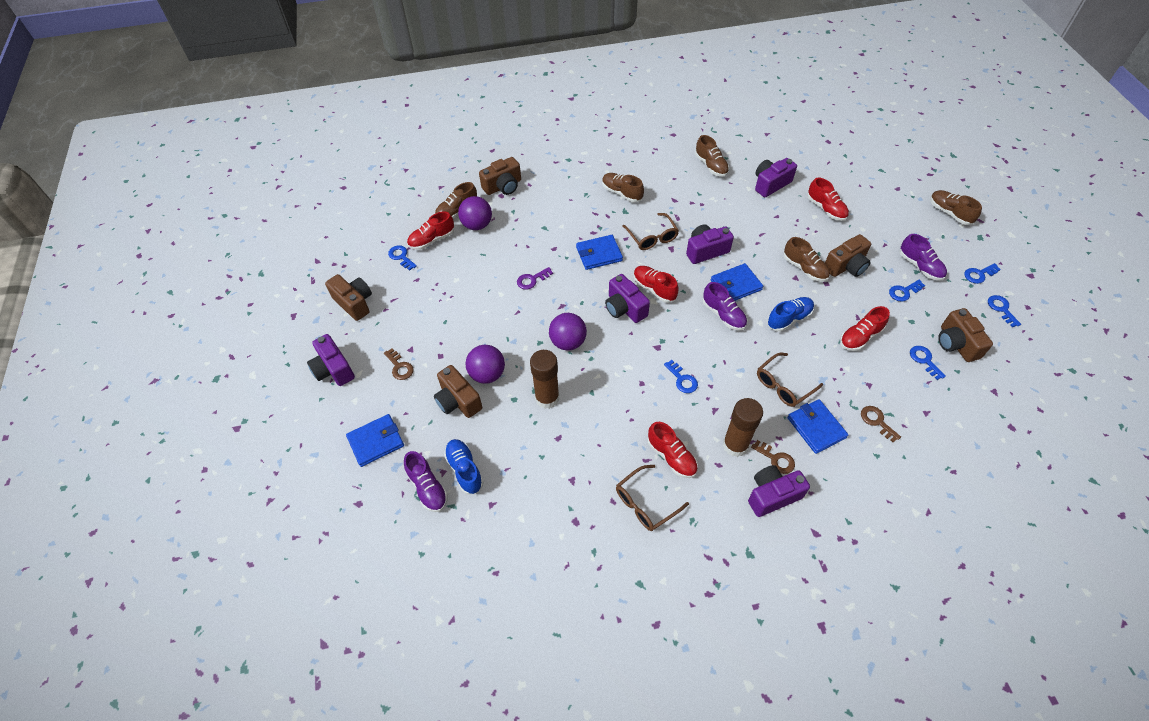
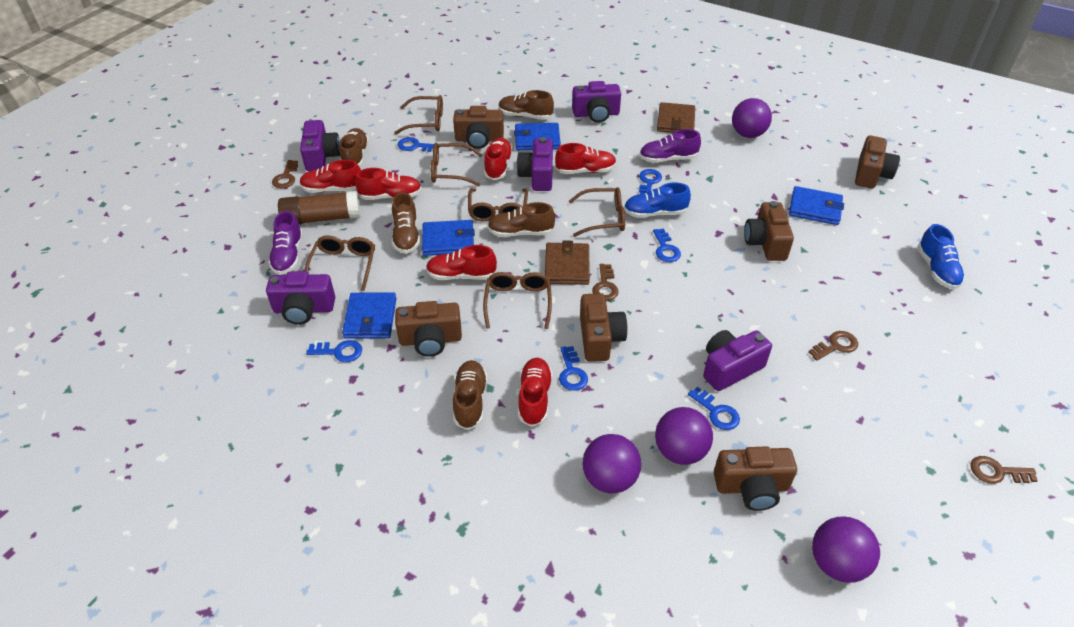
brown camera: [325,274,372,321] [434,365,482,418] [479,157,521,195] [825,234,871,277] [938,308,993,362] = 5 -> [395,301,462,357] [453,106,504,149] [580,293,628,362] [714,446,797,511] [744,201,794,261] [855,136,900,189] = 6
brown glasses: [616,465,689,531] [622,213,679,250] [757,353,823,407] = 3 -> [305,235,375,291] [394,95,443,135] [431,143,482,186] [468,188,528,221] [483,272,552,329] [569,187,625,237] = 6
brown glue stick: [530,350,559,409] [723,398,763,457] = 2 -> [278,191,361,225] = 1
brown key: [384,348,414,380] [751,440,795,474] [861,406,901,442] = 3 -> [272,160,298,188] [592,264,619,301] [808,331,858,361] [970,456,1038,484] = 4
brown wallet: none = 0 -> [545,240,590,285] [657,102,695,133] = 2
purple ball: [458,196,492,230] [466,345,505,384] [549,313,587,351] = 3 -> [582,434,641,493] [655,407,713,465] [732,98,772,138] [812,516,880,583] = 4
purple key: [517,267,553,289] = 1 -> none = 0
purple shoe: [404,451,448,512] [702,282,747,330] [899,234,947,281] = 3 -> [268,211,303,275] [639,129,701,163] = 2
red shoe: [407,211,454,250] [634,266,679,303] [647,422,698,478] [807,178,849,221] [840,306,890,351] = 5 -> [300,160,361,193] [355,168,422,200] [426,245,497,280] [484,138,513,180] [518,358,553,427] [555,143,617,174] = 6

